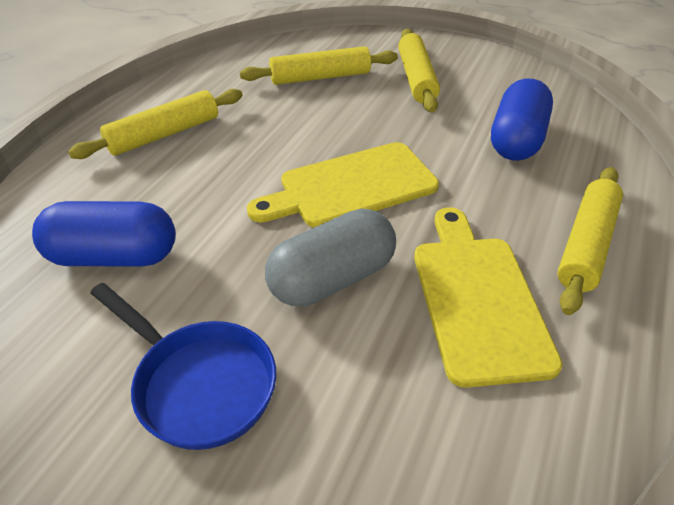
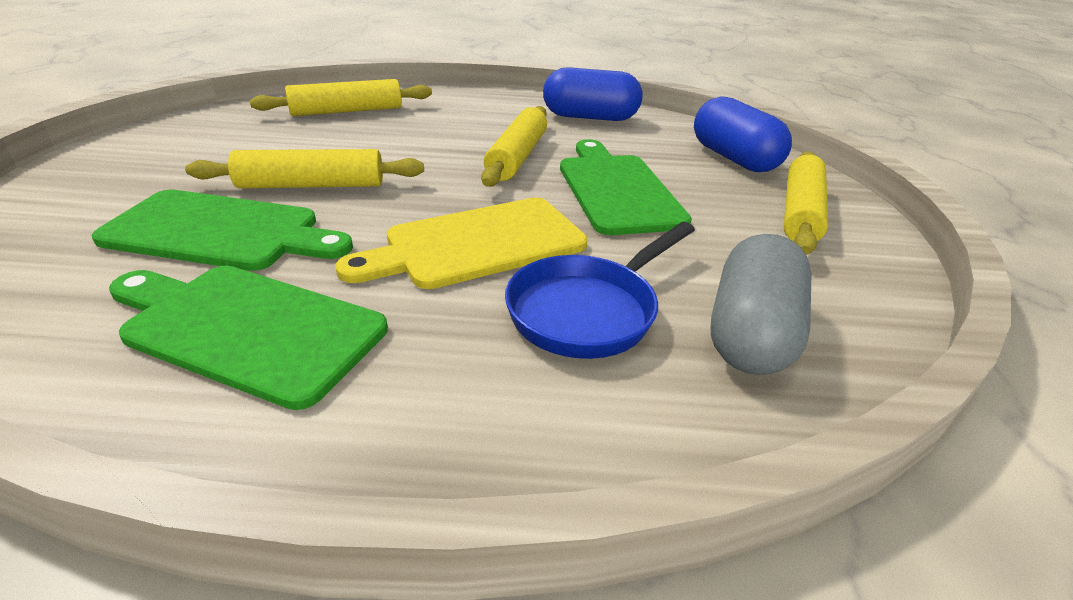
green cutting board: none = 0 -> [92,189,353,271] [109,266,388,410] [560,139,692,235] = 3
yellow cutting board: [247,142,439,228] [414,207,562,388] = 2 -> [335,198,588,289] = 1

